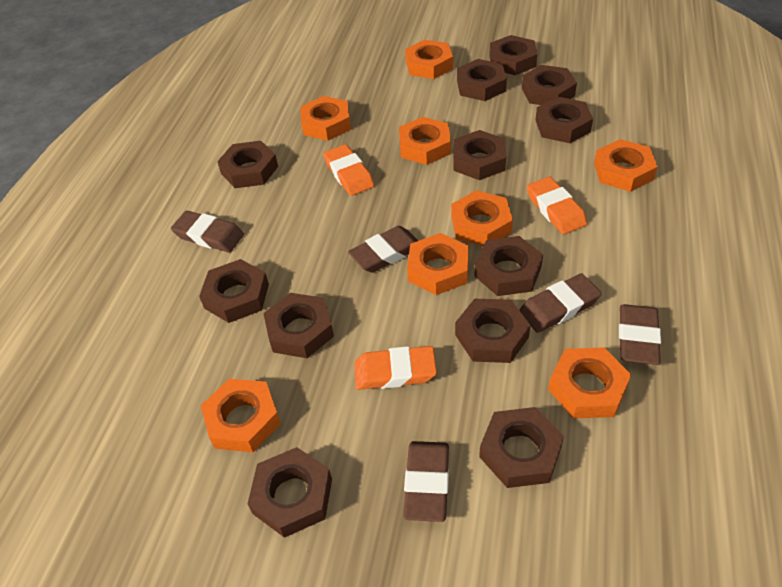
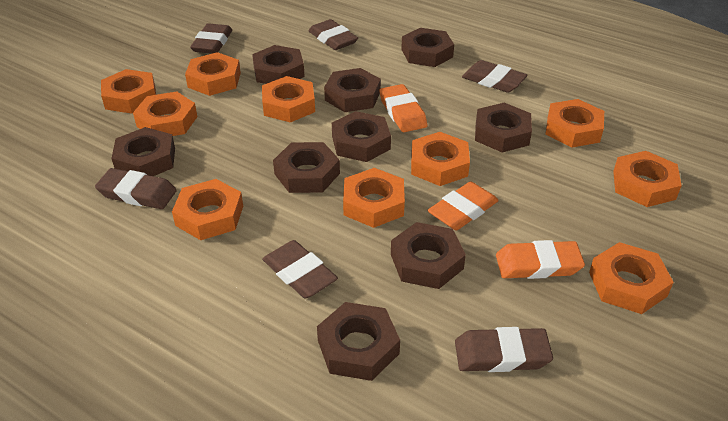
brown eraser: [171,211,244,253] [348,226,418,273] [403,441,449,522] [519,273,602,333] [619,304,661,365] = 5 -> [95,168,177,209] [190,23,232,54] [262,240,338,298] [309,19,358,50] [455,327,553,372] [462,60,528,93] = 6
brown nut: [199,259,269,323] [217,141,278,188] [247,447,332,538] [263,293,334,358] [454,130,506,180] [455,299,530,363] [457,59,507,101] [475,236,543,296] [479,407,564,488] [489,35,537,75] [522,65,577,105] [536,97,593,143] = 12 -> [111,127,175,176] [252,45,305,84] [273,142,340,193] [317,302,400,381] [324,68,381,112] [332,111,391,162] [391,222,466,289] [401,28,454,67] [475,103,532,152] = 9
orange nut: [201,379,281,452] [301,96,351,141] [399,117,451,165] [405,40,453,79] [407,233,469,295] [451,190,513,246] [548,347,631,418] [594,139,658,192] = 8 -> [101,69,156,114] [133,92,197,136] [172,179,243,240] [185,52,241,96] [262,76,315,123] [343,168,405,228] [411,132,470,186] [546,99,604,147] [589,242,674,314] [613,151,682,207] = 10

